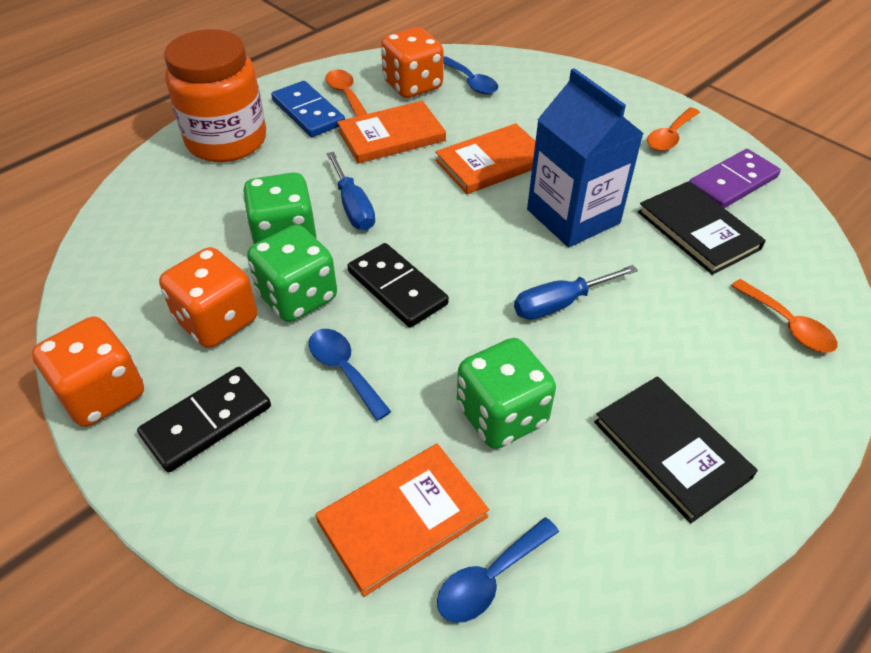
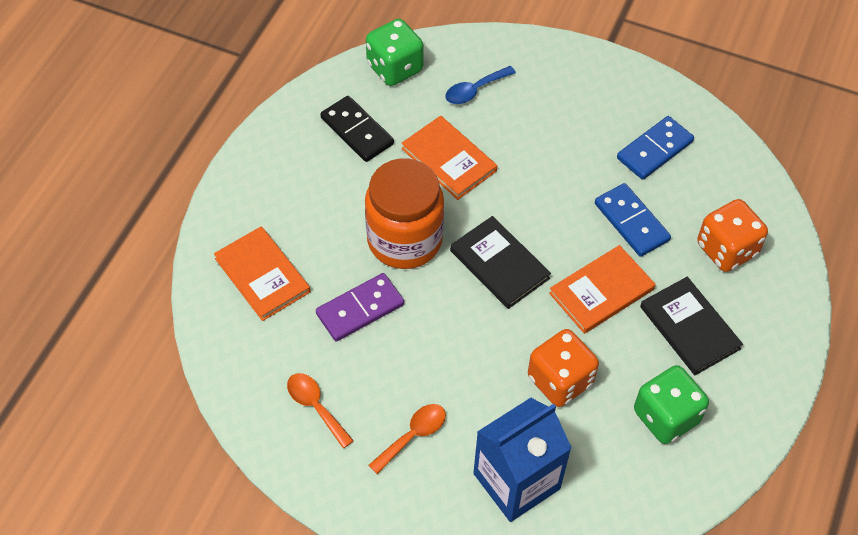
black domino: [137,367,271,472] [347,243,449,328] = 2 -> [320,96,394,162] = 1
blue domino: [271,81,345,137] = 1 -> [595,183,671,257] [617,116,694,180] = 2
blue screwdriver: [326,152,375,230] [514,265,638,320] = 2 -> none = 0
blue spoon: [309,329,391,421] [437,517,559,623] [443,56,498,94] = 3 -> [445,66,516,104] = 1
green dice: [242,172,317,245] [247,225,337,322] [457,338,556,449] = 3 -> [366,19,424,86] [634,365,709,444] = 2
orange dice: [32,317,144,427] [159,247,257,348] [381,27,444,98] = 3 -> [528,329,599,407] [697,199,768,272] = 2
orange spoon: [325,69,367,117] [647,108,700,151] [731,279,838,353] = 3 -> [287,373,354,448] [368,404,446,474] = 2

